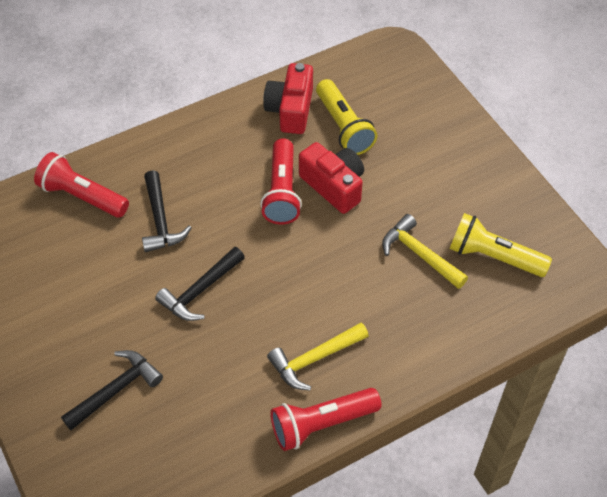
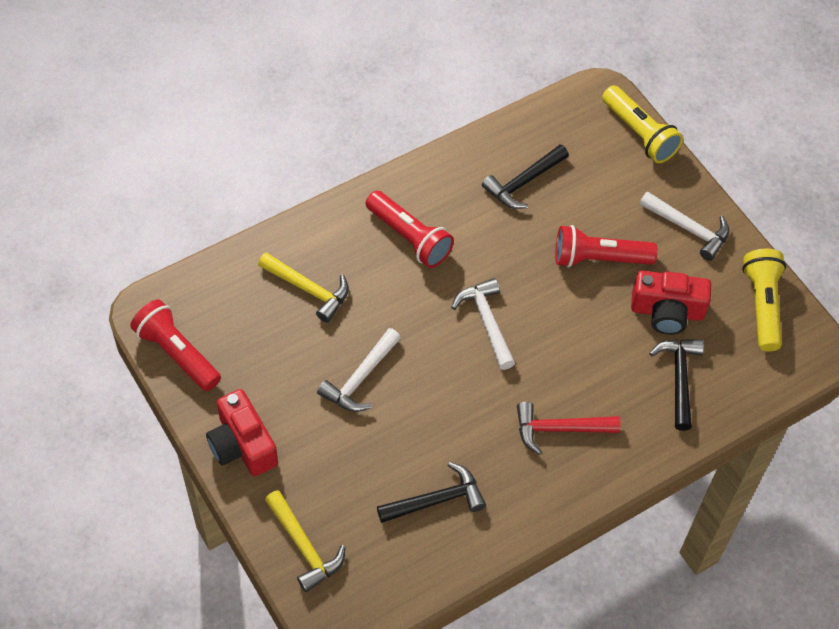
red hammer: none = 0 -> [517,402,621,455] = 1
white hammer: none = 0 -> [317,328,401,412] [451,278,515,370] [640,191,729,261] = 3

